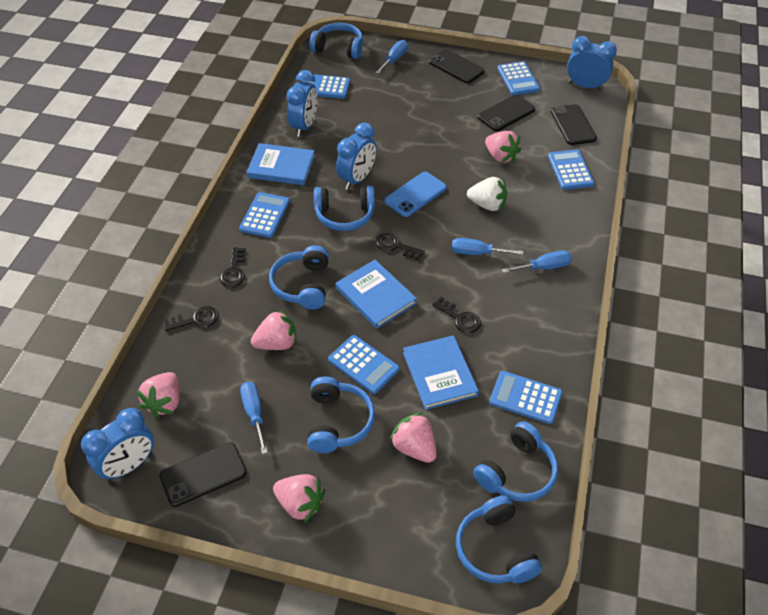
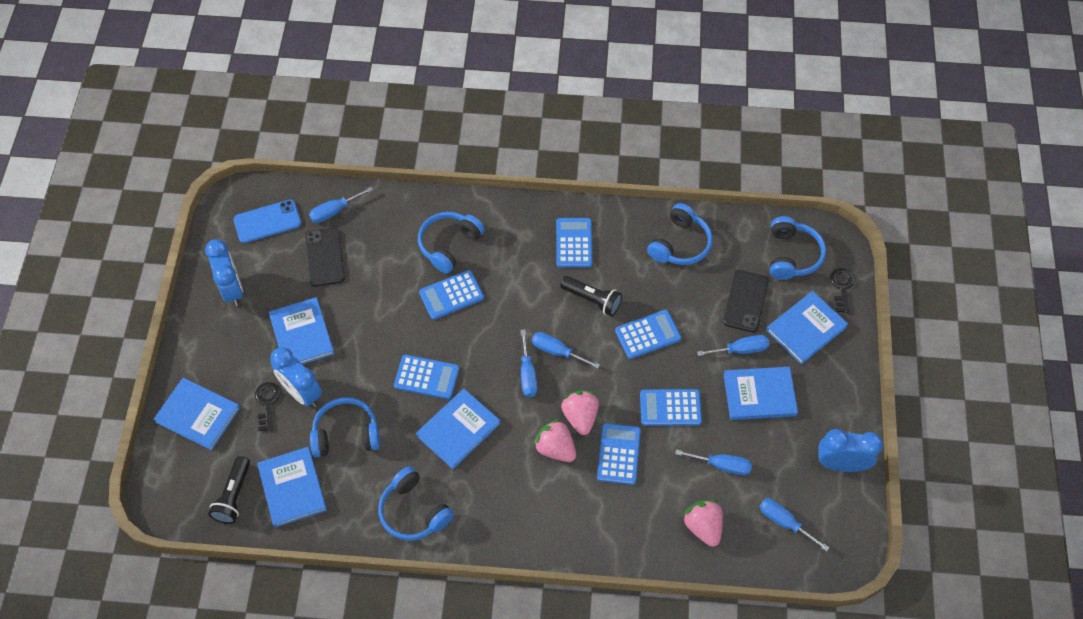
black flashlight: none = 0 -> [208,456,250,524] [560,276,622,316] = 2
black key: [163,306,219,331] [220,247,246,287] [376,233,424,260] [432,297,481,333] = 4 -> [255,382,281,431] [830,268,855,313] = 2
black phone: [159,442,247,507] [429,49,484,83] [478,95,535,131] [551,104,597,145] = 4 -> [305,227,345,287] [723,270,769,332] = 2
blue book: [246,143,315,185] [336,260,417,329] [403,335,479,410] = 3 -> [154,378,240,450] [257,447,327,528] [269,297,334,364] [416,389,501,469] [723,367,798,420] [766,291,848,364] = 6
blue clock: [81,408,154,481] [287,70,318,137] [336,122,377,190] [567,36,617,90] = 4 -> [205,239,243,306] [270,347,322,407] [818,429,883,472] = 3
blue headphones: [269,245,329,310] [307,376,375,453] [310,23,363,59] [314,186,375,231] [456,495,542,583] [473,421,558,502] = 6 -> [310,397,380,457] [378,466,454,541] [418,212,485,274] [647,203,713,265] [770,216,826,280] = 5
blue screwdriver: [240,382,268,454] [376,40,408,74] [452,238,523,255] [502,250,572,273] = 4 -> [309,187,373,223] [520,330,537,397] [532,332,600,369] [675,449,752,475] [697,335,770,356] [760,498,830,552] = 6
pink strawberry: [136,372,180,418] [251,309,297,350] [273,474,325,523] [389,412,437,463] [485,131,521,164] = 5 -> [533,419,576,462] [561,391,599,435] [682,500,723,547] = 3
white strawberry: [467,177,507,211] = 1 -> none = 0

